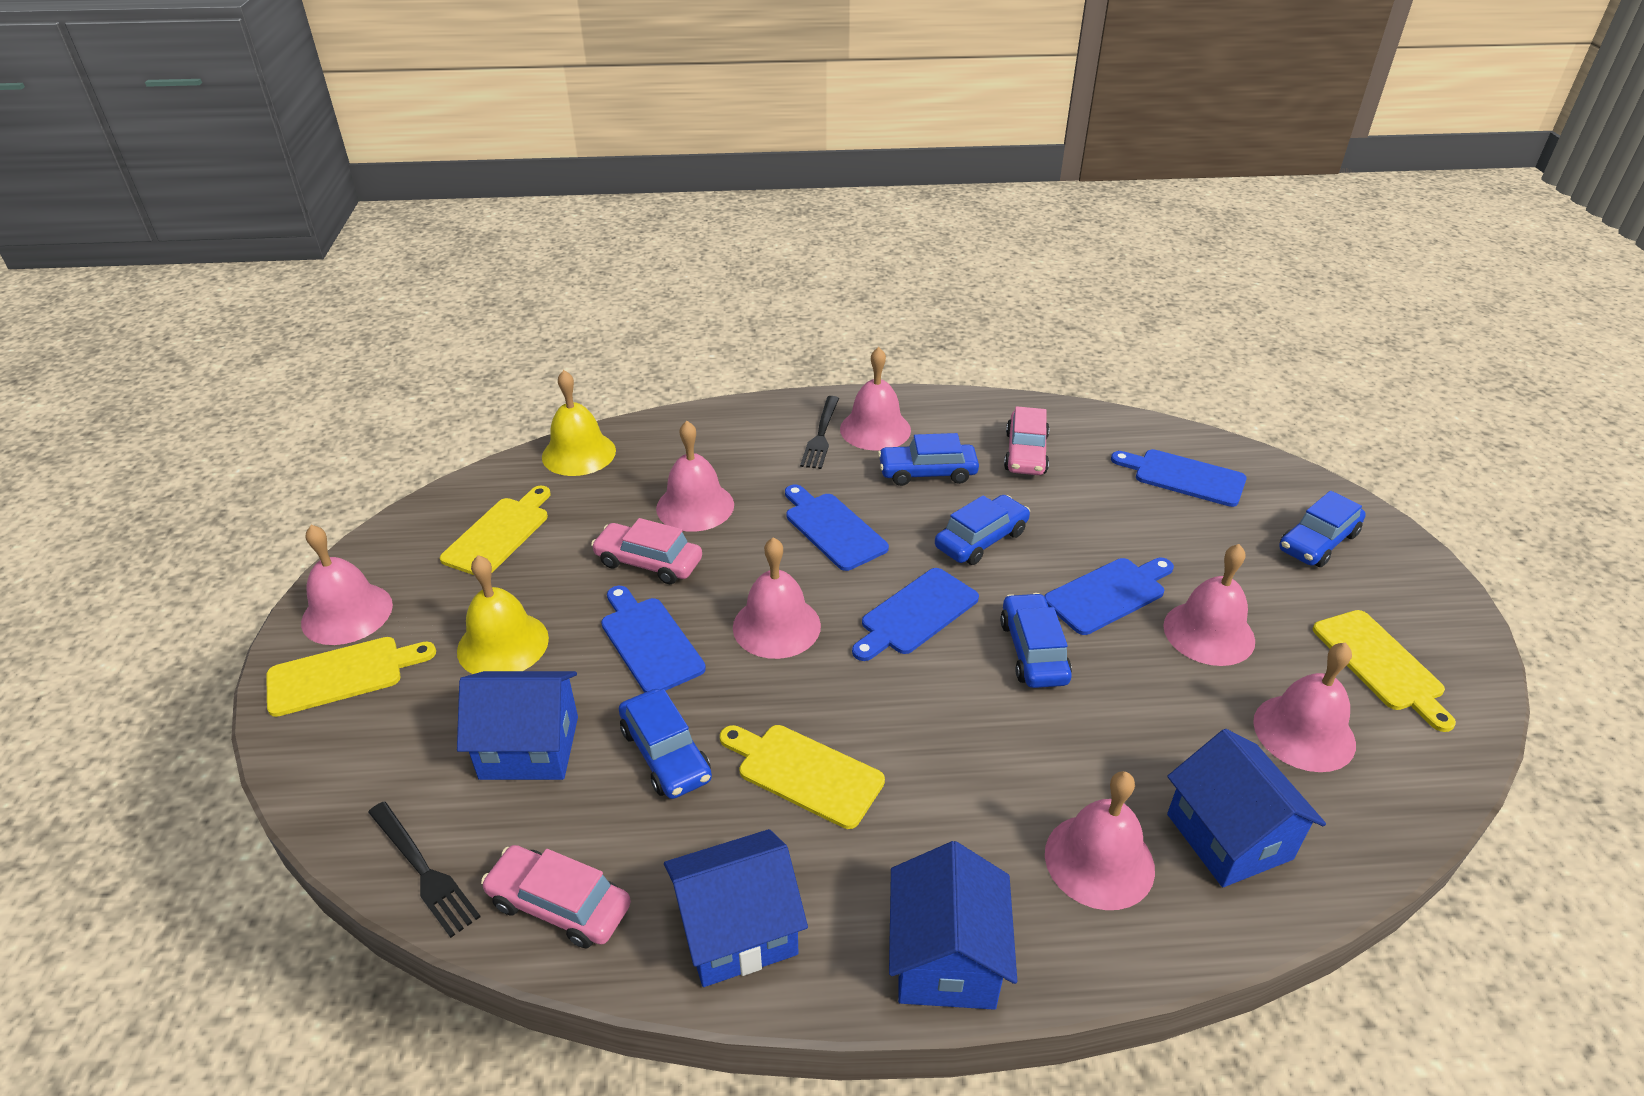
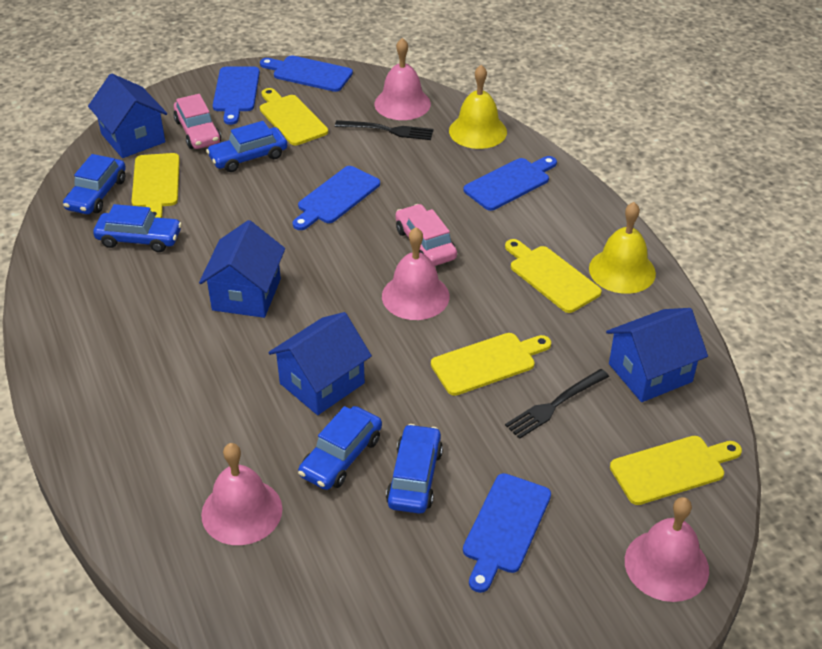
pink bell: [301,525,393,645] [656,421,734,532] [733,537,821,659] [840,347,911,451] [1045,771,1155,910] [1163,544,1255,666] [1253,643,1356,772] = 7 -> [201,443,282,545] [374,38,431,120] [382,227,450,320] [625,497,709,602] = 4
pink car: [481,845,631,948] [591,518,702,584] [1004,406,1049,475] = 3 -> [174,94,221,149] [395,204,457,266] = 2
yellow cutting board: [266,637,436,717] [440,486,550,575] [720,725,885,829] [1313,610,1456,732] = 4 -> [131,153,180,218] [260,88,328,146] [431,333,551,396] [505,239,602,313] [610,436,742,505] = 5

